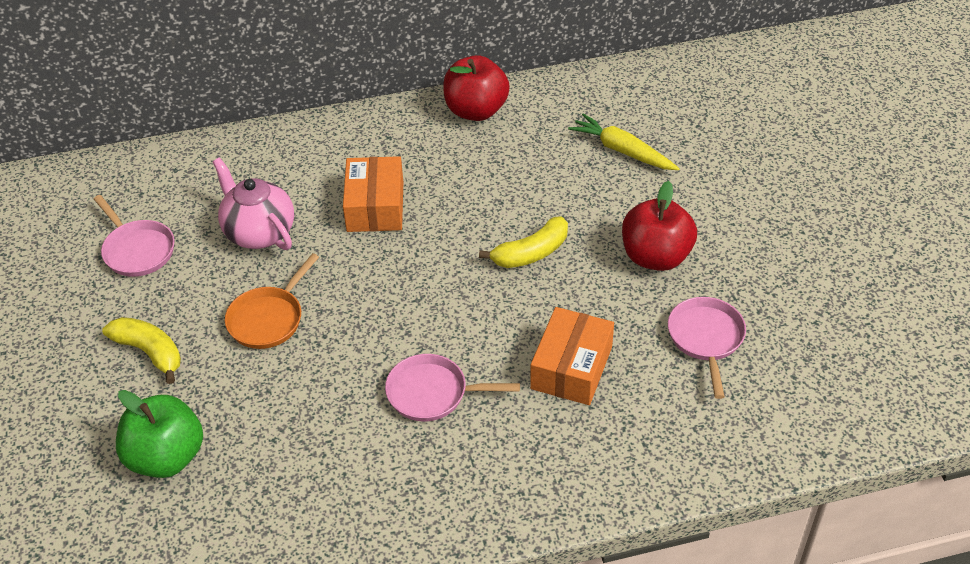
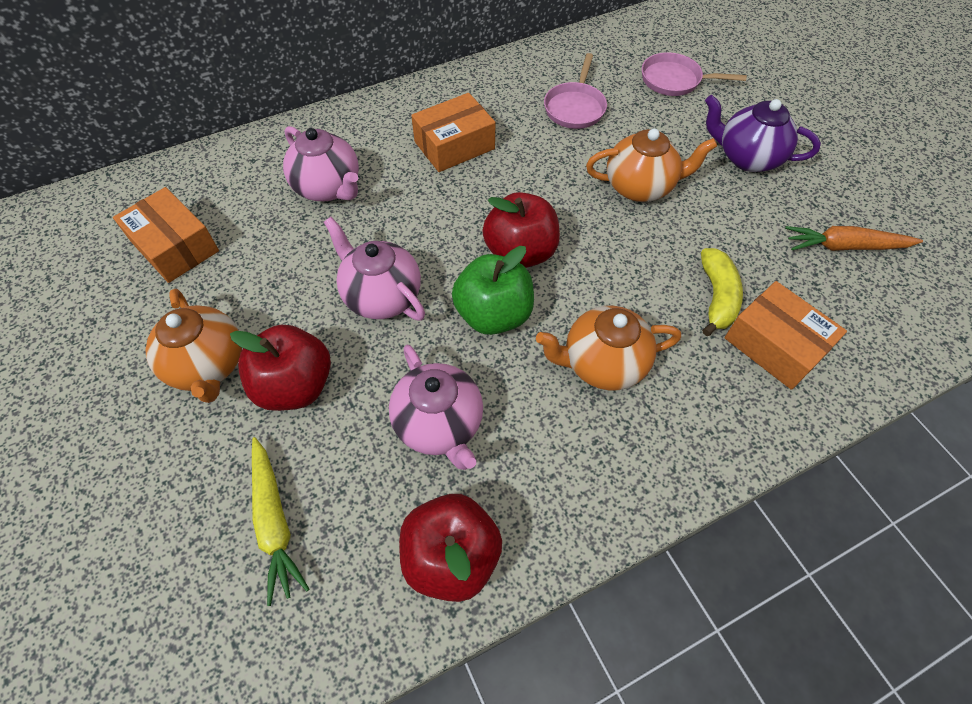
orange box: [343,156,403,232] [530,307,614,405] = 2 -> [113,187,219,283] [411,93,496,172] [724,281,847,390] = 3
orange carrot: none = 0 -> [785,226,923,251] = 1
orange pan: [225,253,319,349] = 1 -> none = 0
orange teapot: none = 0 -> [145,289,242,403] [536,306,681,391] [586,128,717,202] = 3
pink pan: [94,195,175,277] [385,354,520,421] [668,297,746,399] = 3 -> [544,53,607,129] [642,52,747,96] = 2
pink teapot: [213,157,294,250] = 1 -> [283,126,359,201] [324,217,425,320] [389,345,483,470] = 3
purple teapot: none = 0 -> [705,95,821,172] = 1
red apple: [443,55,510,121] [622,181,697,271] = 2 -> [230,324,331,411] [399,494,502,602] [482,192,560,268] = 3
yellow banana: [102,317,181,384] [479,216,568,268] = 2 -> [701,248,743,336] = 1

